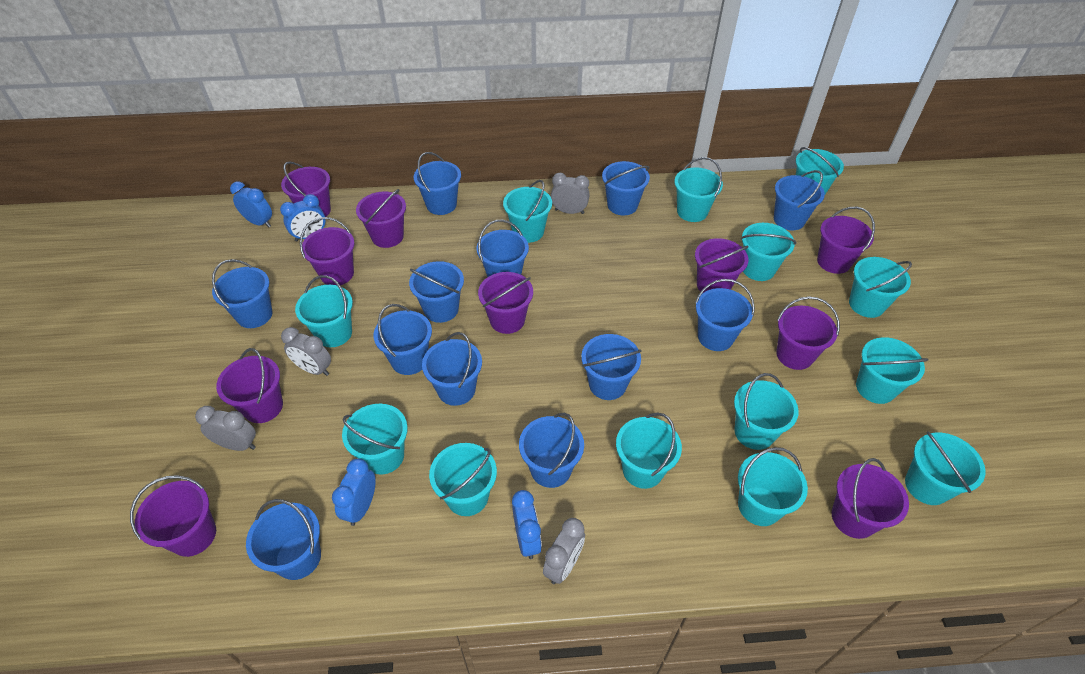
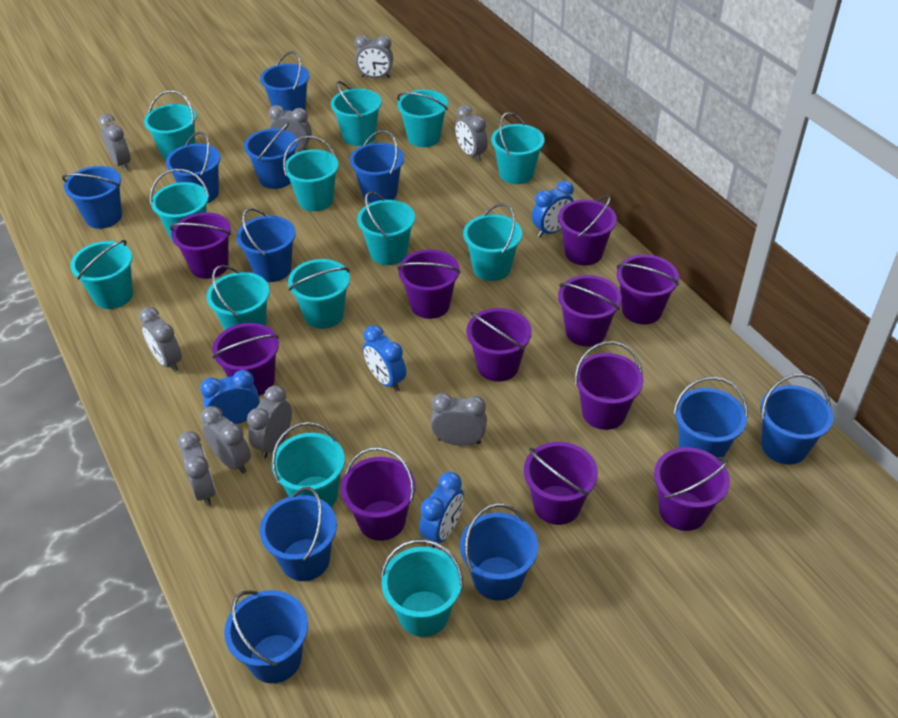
blue bucket: [212,259,273,328] [246,499,321,580] [373,304,432,375] [409,261,464,323] [414,152,461,215] [422,332,482,406] [477,220,529,277] [519,413,584,488] [581,334,642,400] [602,161,650,215] [695,279,755,351] [774,170,825,230] = 12 -> [62,166,122,229] [166,131,221,203] [224,590,308,683] [236,208,296,282] [244,122,297,189] [260,51,310,111] [260,487,337,581] [350,130,404,203] [460,504,538,601] [674,377,748,461] [760,374,834,465] = 11
grey clock: [195,406,256,451] [281,327,331,376] [543,518,585,584] [551,173,590,214] = 4 -> [98,114,131,171] [139,307,182,372] [177,431,216,506] [201,406,251,474] [247,385,292,458] [269,105,312,151] [355,35,393,78] [431,393,487,446] [455,105,488,162] = 9
purple bucket: [130,475,216,557] [216,348,283,423] [281,161,331,217] [300,217,354,285] [356,189,406,248] [478,272,533,334] [695,238,749,293] [776,297,840,370] [817,207,875,274] [832,458,909,539] = 10 -> [170,213,231,279] [212,323,279,396] [341,447,415,541] [397,249,461,319] [466,308,532,382] [524,442,598,525] [558,195,617,266] [558,275,622,346] [575,341,644,430] [617,254,679,324] [654,447,730,531] = 11

